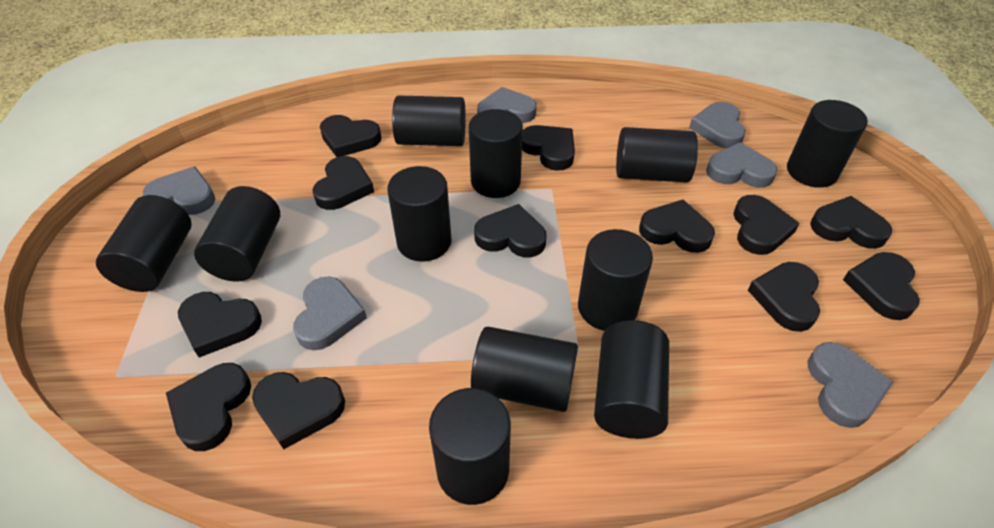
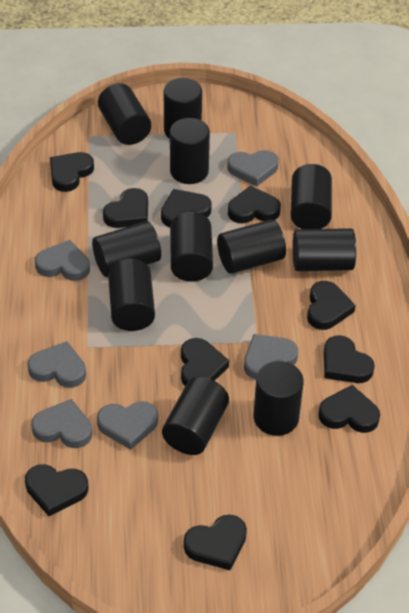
black heart: [166,363,251,451] [178,292,262,358] [252,372,345,449] [312,156,374,210] [320,115,382,157] [474,204,546,257] [522,125,575,171] [639,200,715,253] [733,195,800,255] [748,262,820,332] [810,196,892,249] [843,252,920,320] = 12 -> [25,464,88,516] [50,152,94,192] [103,188,148,228] [161,189,212,227] [181,338,229,386] [184,515,247,570] [228,185,281,223] [307,281,356,330] [318,385,380,433] [324,335,375,383] = 10

